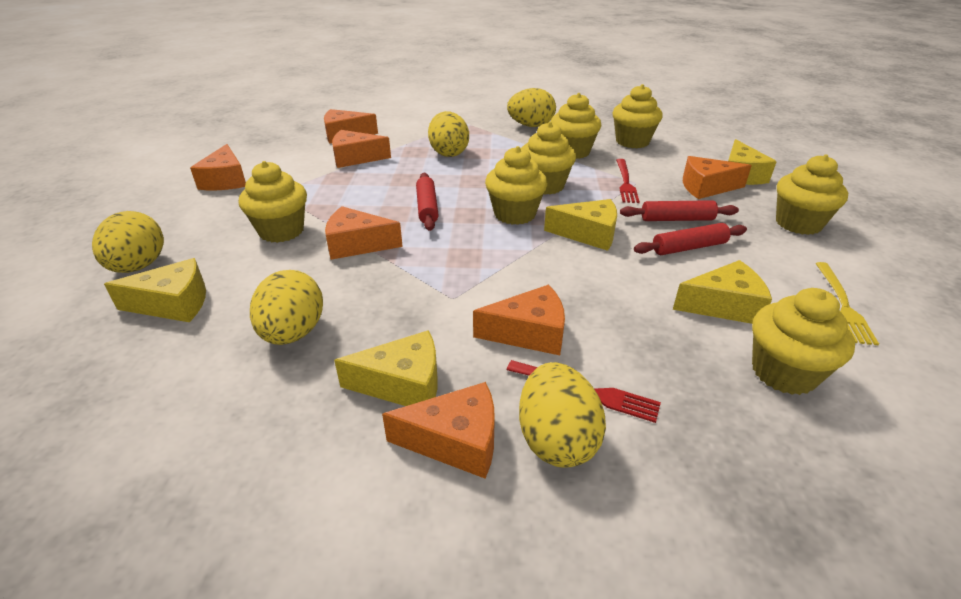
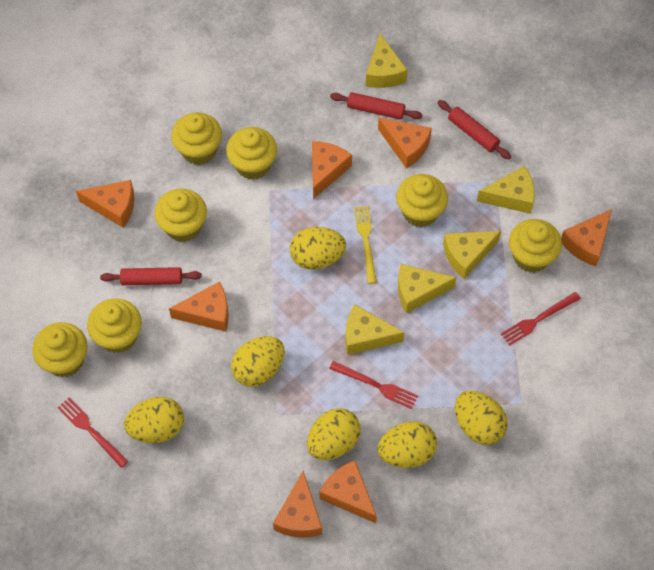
red fork: [507,360,661,423] [616,159,640,203] = 2 -> [57,398,128,468] [329,361,418,409] [501,292,581,346] = 3
yellow egg: [92,211,164,273] [250,270,323,345] [428,111,469,157] [507,88,556,127] [519,362,606,468] = 5 -> [124,397,184,443] [231,336,285,387] [290,227,346,270] [307,408,361,460] [377,421,437,468] [455,391,508,445] = 6

